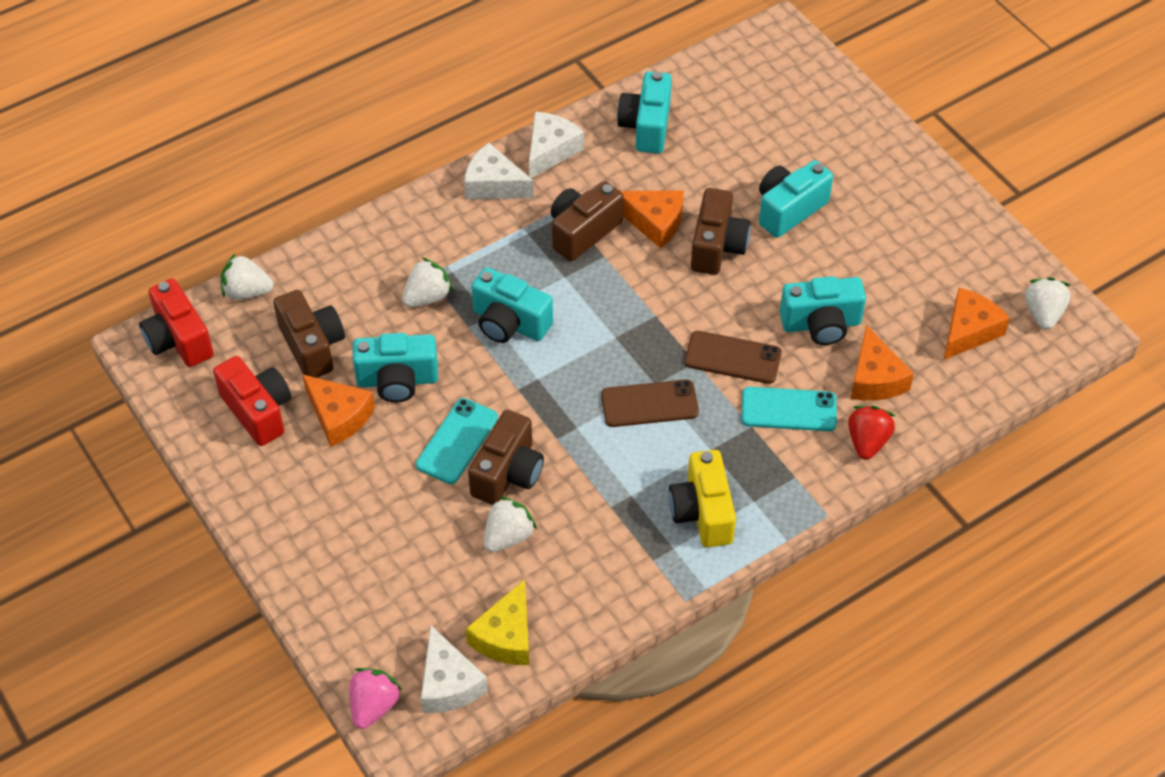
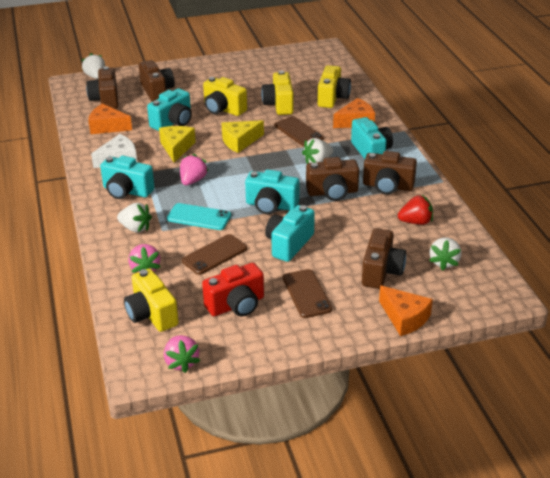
brown camera: [273,290,345,378] [468,410,544,505] [551,181,624,261] [691,188,750,275] = 4 -> [86,66,118,109] [139,60,175,102] [306,157,359,201] [362,228,406,289] [363,151,417,194] = 5
brown phone: [601,379,699,427] [685,331,782,384] = 2 -> [182,234,247,275] [275,116,324,146] [283,269,332,318] = 3
orange cheese: [302,374,375,447] [621,190,684,248] [850,325,914,401] [944,288,1010,360] = 4 -> [88,104,132,134] [333,98,375,128] [379,286,433,336] = 3
pink strawberry: [349,668,402,729] = 1 -> [128,244,161,273] [164,335,200,373] [180,154,208,185] = 3
red camera: [139,278,214,367] [213,356,291,446] = 2 -> [202,263,264,316] = 1
turquoise phone: [416,398,498,484] [741,387,837,431] = 2 -> [167,203,231,230] = 1
white cheese: [421,626,488,713] [464,143,534,199] [529,111,584,178] = 3 -> [91,134,137,168] = 1
yellow camera: [669,450,736,547] = 1 -> [124,268,179,332] [203,77,247,116] [261,71,294,115] [317,65,351,108] = 4
yellow cheese: [466,579,529,665] = 1 -> [159,126,196,163] [222,120,264,153] = 2

